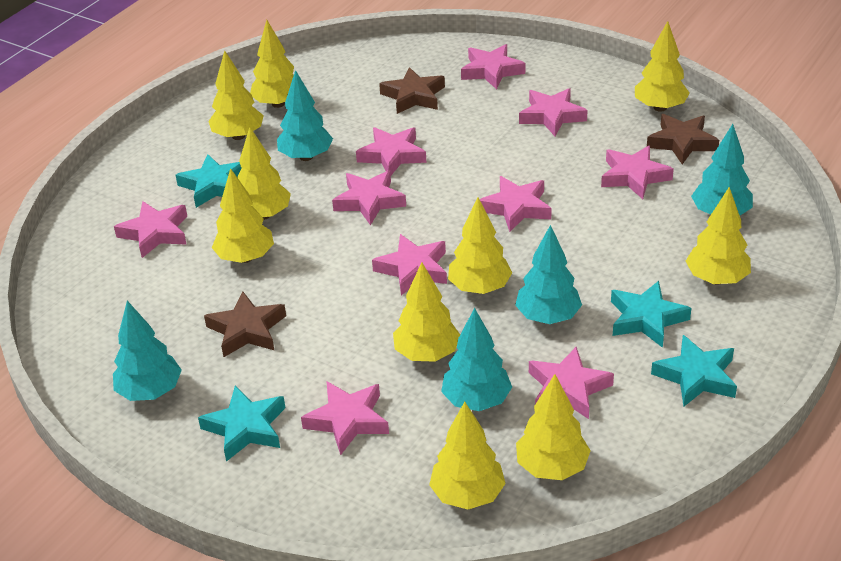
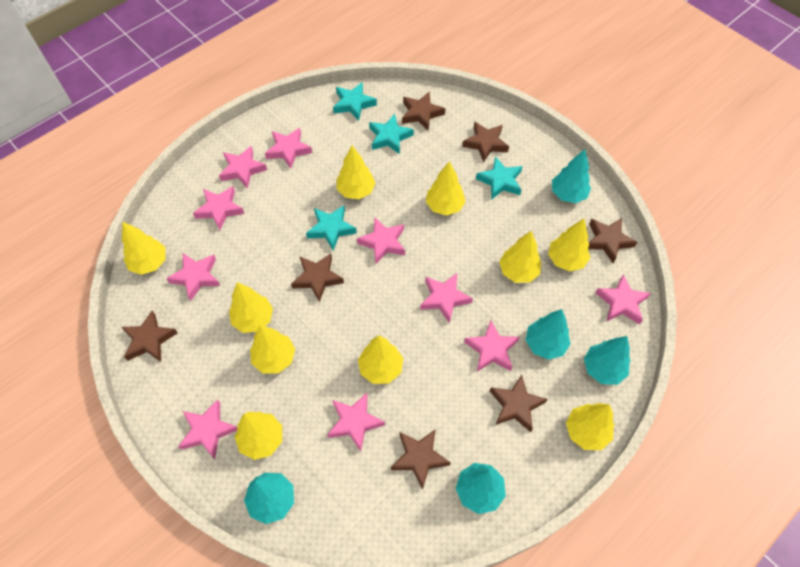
brown star: [204,292,286,357] [379,67,445,114] [647,114,719,164] = 3 -> [121,311,178,362] [291,254,344,302] [391,429,451,490] [402,91,445,130] [462,122,509,163] [490,374,547,432] [588,218,637,263] = 7

